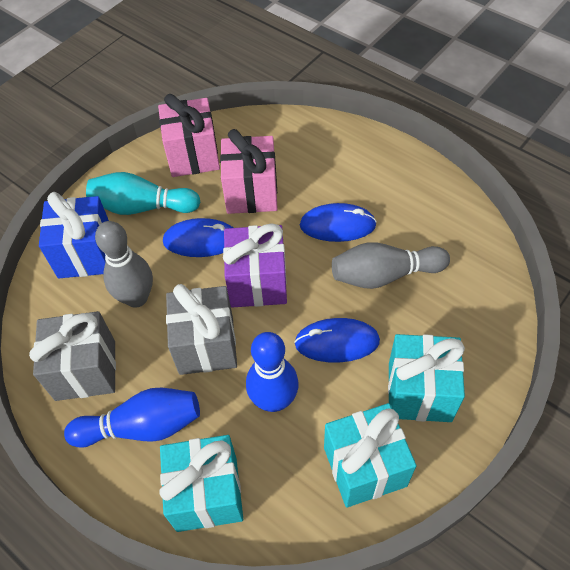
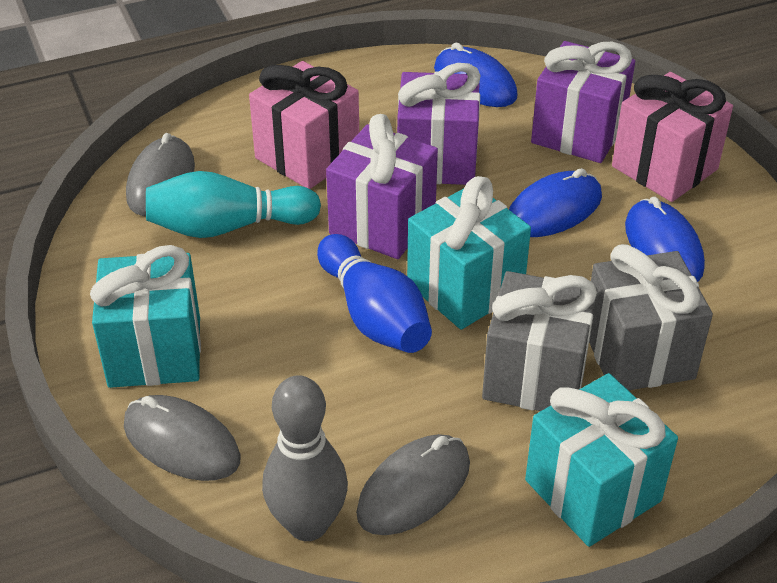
blue bowling pin: [64,388,200,448] [246,332,299,412] = 2 -> [317,234,432,353] = 1
blue gift: [39,192,109,278] = 1 -> none = 0
grey bowling pin: [95,221,153,308] [332,242,450,289] = 2 -> [262,375,348,541] = 1
grey mouse: none = 0 -> [124,395,240,481] [126,133,195,216] [356,434,470,535] = 3
purple gift: [223,223,287,308] = 1 -> [326,114,438,259] [397,63,481,185] [531,41,635,163] = 3

